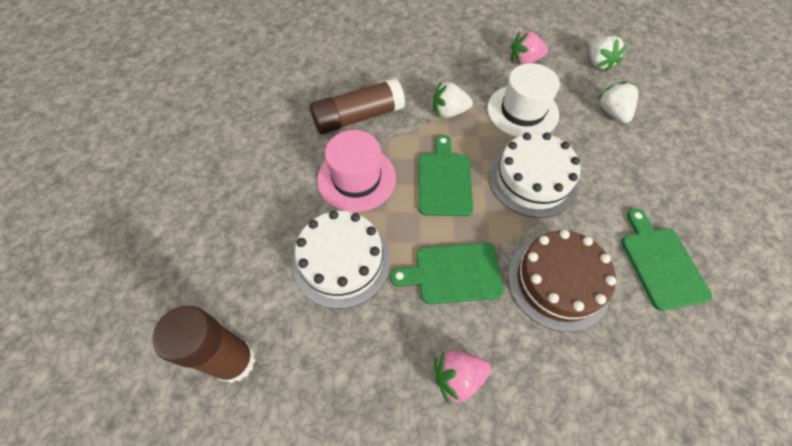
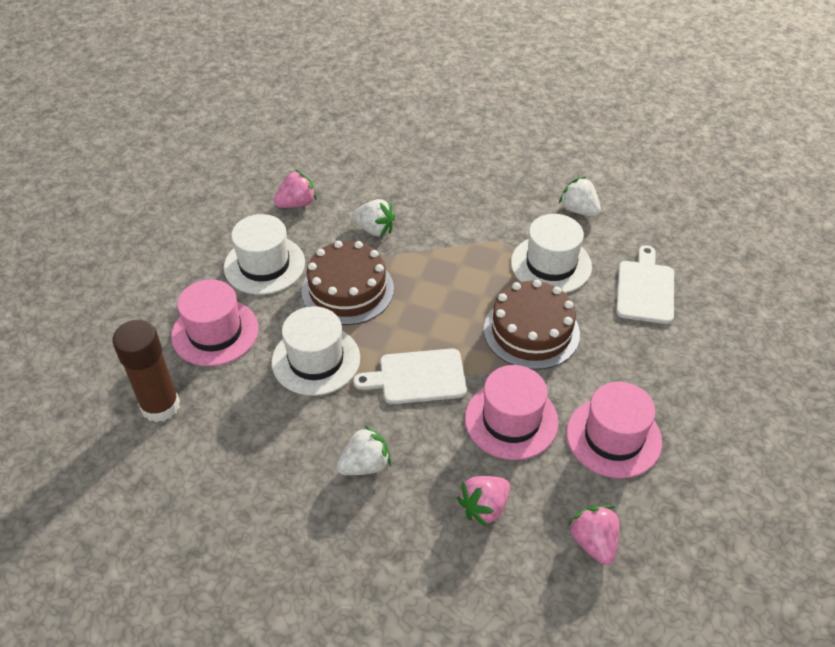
brown cake: [508,230,616,332] = 1 -> [301,241,394,325] [484,280,580,370] = 2
brown glue stick: [152,306,256,383] [310,78,405,134] = 2 -> [113,320,180,422] = 1
green cutting board: [390,243,504,304] [419,135,473,216] [621,209,712,311] = 3 -> none = 0
pink hat: [317,130,396,212] = 1 -> [171,279,258,366] [465,365,559,460] [567,382,662,478] = 3
pink strawberry: [434,350,491,403] [511,31,548,65] = 2 -> [274,170,317,208] [457,476,510,527] [567,506,619,565] = 3
white cake: [293,211,391,309] [489,133,581,218] = 2 -> none = 0
white cutting board: none = 0 -> [353,348,467,404] [616,245,674,324] = 2
white hat: [487,63,560,137] = 1 -> [224,214,305,295] [272,306,360,396] [511,214,592,293] = 3

